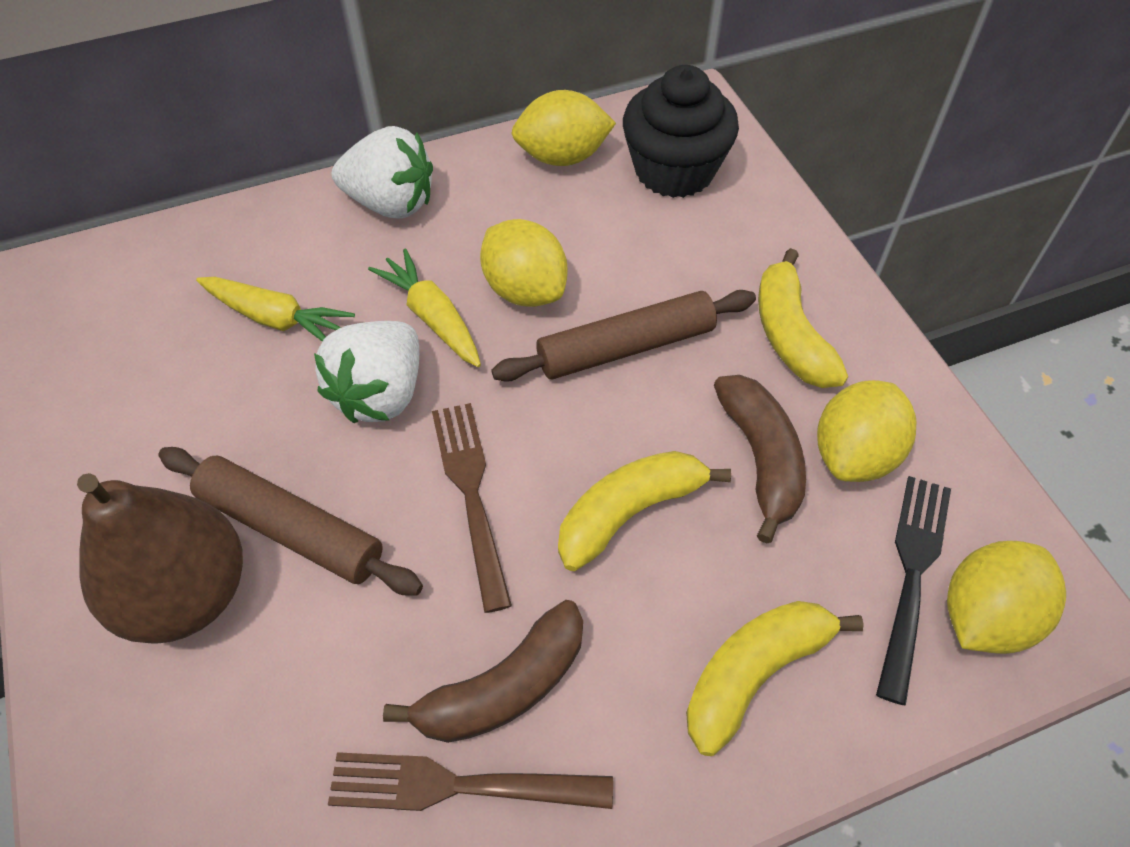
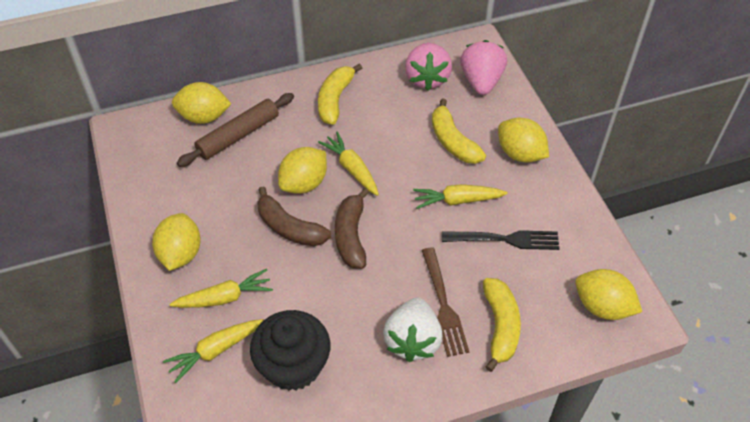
brown fork: [328,752,613,811] [432,403,512,613] = 2 -> [422,248,469,357] = 1
brown pear: [77,473,243,644] = 1 -> none = 0
brown rolling pin: [158,447,423,596] [491,290,756,382] = 2 -> [177,93,294,167] = 1
pink strawberry: none = 0 -> [405,43,452,90] [460,40,507,95] = 2
white strawberry: [314,321,419,423] [332,126,433,218] = 2 -> [383,298,443,362] = 1
yellow carrot: [196,277,355,342] [368,248,481,367] = 2 -> [163,319,264,383] [169,269,273,308] [318,131,379,196] [413,184,508,209] = 4
yellow lemon: [480,219,567,307] [511,90,616,166] [817,380,917,482] [947,541,1066,654] = 4 -> [152,213,201,271] [172,82,231,124] [278,147,327,194] [498,118,549,163] [575,269,642,320] = 5

